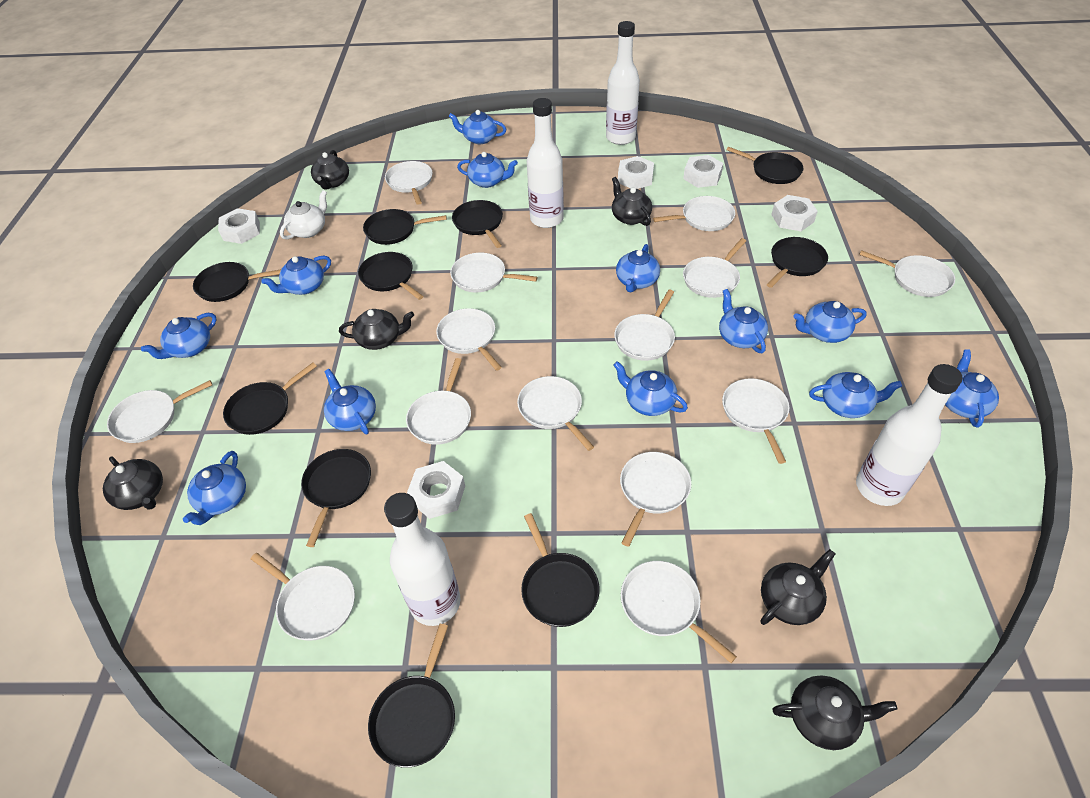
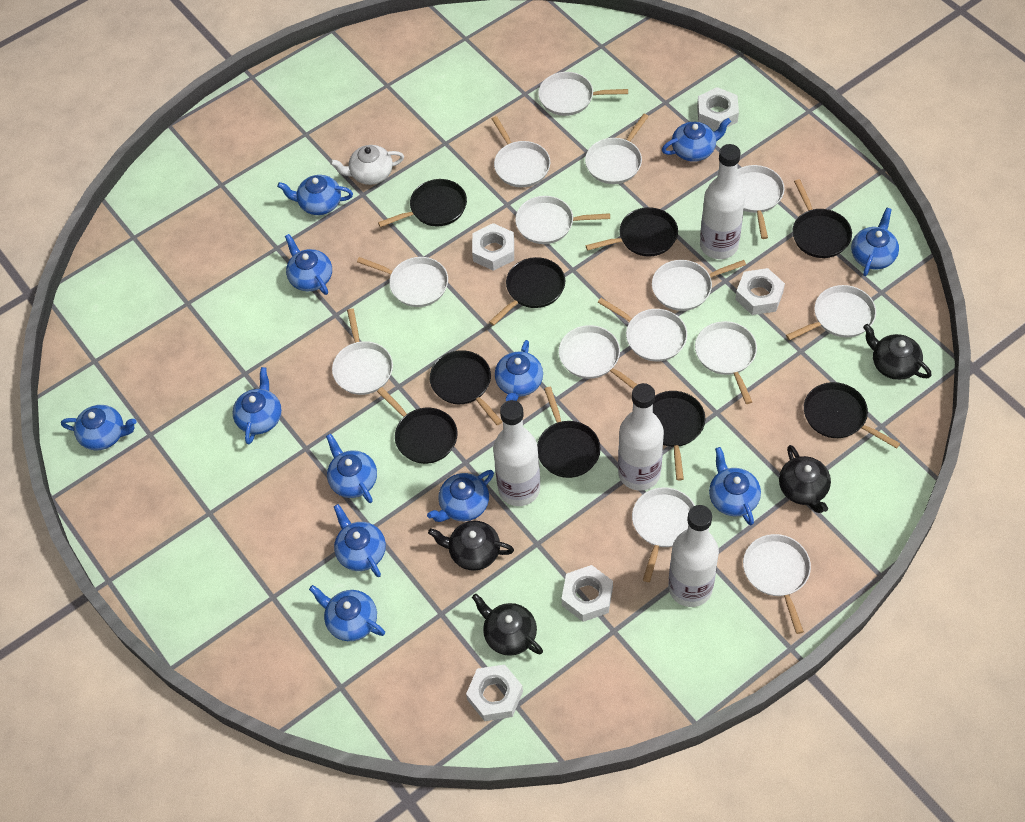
black pan: [193,262,281,302] [223,362,317,435] [301,449,371,547] [358,252,424,300] [363,209,447,245] [368,624,455,768] [452,200,503,248] [521,513,599,627] [727,147,804,184] [767,237,828,288] = 10 -> [377,387,458,464] [378,179,467,227] [430,350,502,425] [489,257,565,326] [537,387,601,478] [585,207,678,257] [653,391,705,480] [792,179,852,258] [804,382,900,449] = 9
black teapot: [103,457,163,510] [311,150,349,190] [339,309,414,350] [612,177,652,226] [760,549,835,625] [772,676,897,750] = 6 -> [428,521,514,571] [472,594,543,656] [779,445,831,513] [863,324,932,380] = 4

